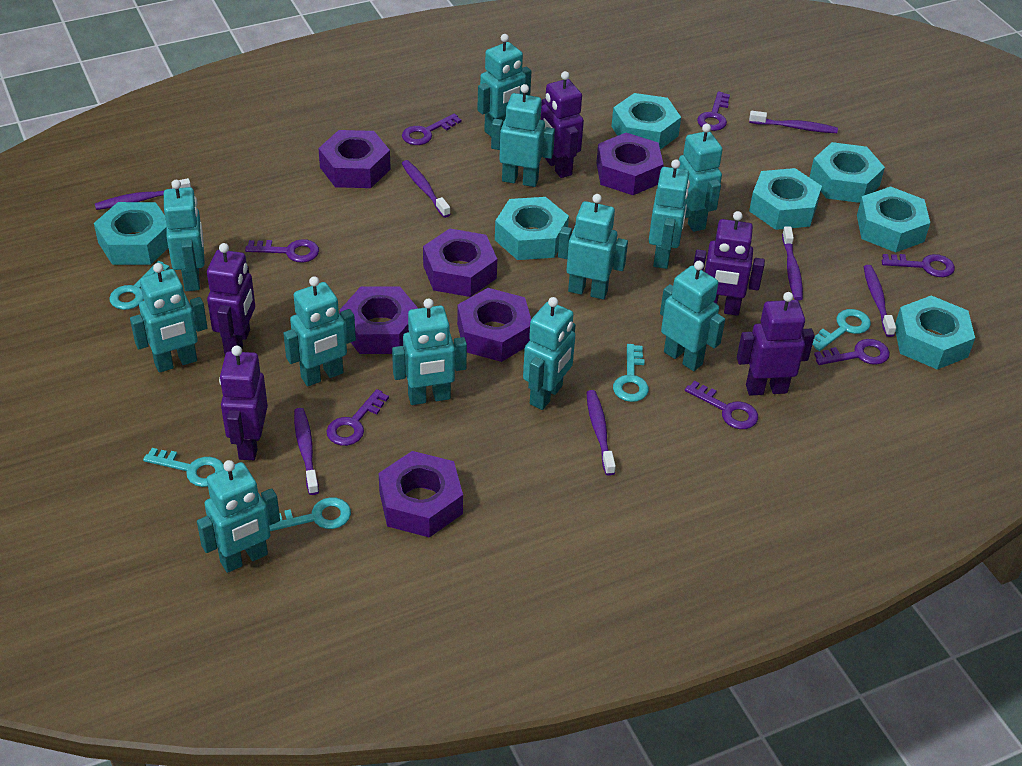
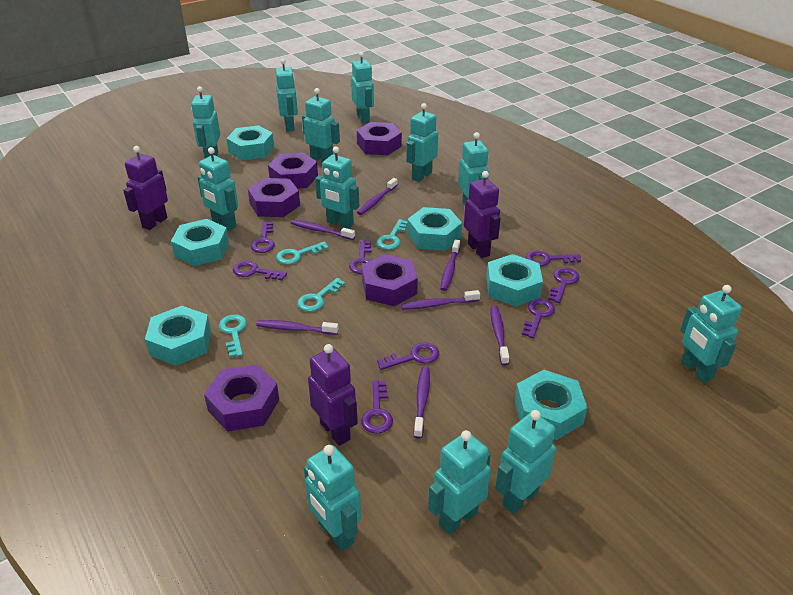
purple key: [245,239,319,263] [327,389,389,446] [402,114,462,145] [685,381,758,429] [697,92,730,131] [814,339,890,365] [882,254,955,277] = 7 -> [233,261,287,280] [250,221,275,253] [349,240,372,274] [361,380,393,434] [377,342,439,370] [522,299,555,338] [526,250,581,266] [549,267,580,303] = 8
purple nut: [318,130,391,188] [339,286,418,354] [379,451,463,538] [423,228,497,297] [457,288,531,362] [596,133,664,195] = 6 -> [204,364,279,432] [248,178,300,217] [268,152,318,189] [357,122,402,155] [362,254,418,306] = 5
purple robot: [207,243,255,354] [219,346,268,460] [541,71,584,178] [693,211,765,316] [737,292,815,396] = 5 -> [123,146,168,230] [308,344,358,446] [464,171,501,258] = 3
turquoise key: [109,261,170,310] [143,448,224,487] [269,497,351,531] [613,344,649,402] [812,309,871,351] = 5 -> [219,314,247,357] [276,241,329,265] [297,278,345,312] [377,219,408,250] = 4
turquoise nut: [94,202,168,265] [495,197,569,260] [611,93,681,150] [749,168,822,230] [809,142,885,203] [857,186,930,253] [895,295,975,370] = 7 -> [145,306,211,366] [171,219,229,266] [226,125,274,160] [407,207,462,251] [486,254,543,307] [514,370,588,440] = 6

